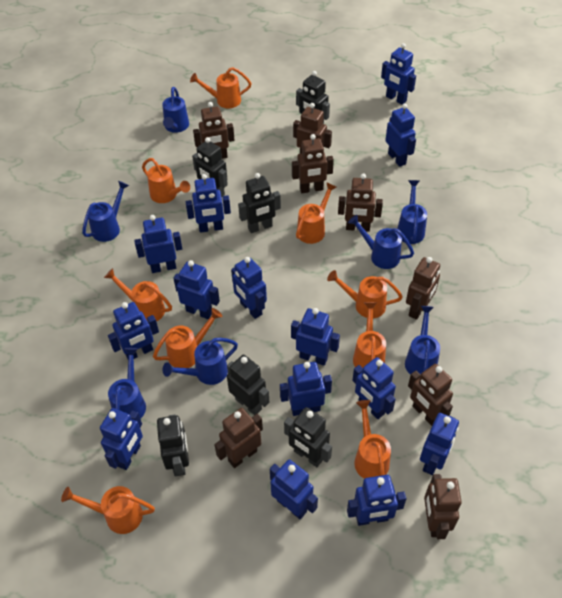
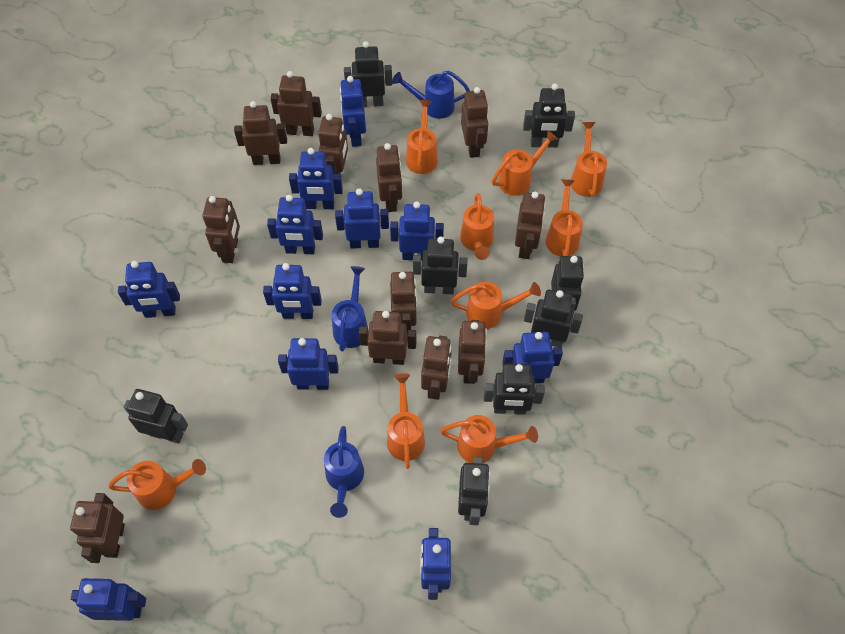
black robot: [157,414,189,476] [192,137,228,197] [227,355,269,415] [238,173,281,233] [284,407,332,467] [296,71,330,124] = 6 -> [124,389,188,444] [344,41,392,107] [413,236,468,294] [458,457,490,525] [484,363,545,415] [523,84,575,148] [524,290,583,347] [551,256,584,311] = 8
blue robot: [100,408,143,470] [108,302,159,359] [134,215,182,273] [173,260,220,319] [186,174,231,233] [231,257,267,319] [270,459,318,519] [280,362,332,416] [291,308,340,366] [347,475,406,526] [352,357,396,419] [381,43,416,105] [385,104,416,167] [420,413,459,475] = 14 -> [71,578,146,621] [118,261,180,318] [263,263,322,319] [267,195,323,254] [278,338,339,390] [289,148,343,209] [335,188,389,249] [340,76,366,147] [390,201,444,261] [420,528,451,600] [502,332,563,383] = 11
blue watering can: [82,181,129,242] [108,348,146,419] [162,87,189,133] [162,338,238,385] [348,215,414,269] [397,180,427,244] [405,306,440,375] = 7 -> [324,426,364,518] [332,266,369,352] [392,70,470,119] = 3
brown robot: [193,102,234,159] [215,408,263,468] [292,134,334,193] [293,103,332,154] [338,173,383,232] [406,257,440,320] [408,364,453,426] [424,474,462,539] = 8 -> [70,493,125,563] [203,196,240,263] [234,101,287,165] [270,71,322,136] [318,114,348,174] [359,311,416,365] [376,143,402,212] [390,272,417,334] [421,336,452,400] [458,320,487,384] [461,87,489,158] [515,192,546,259] = 12

